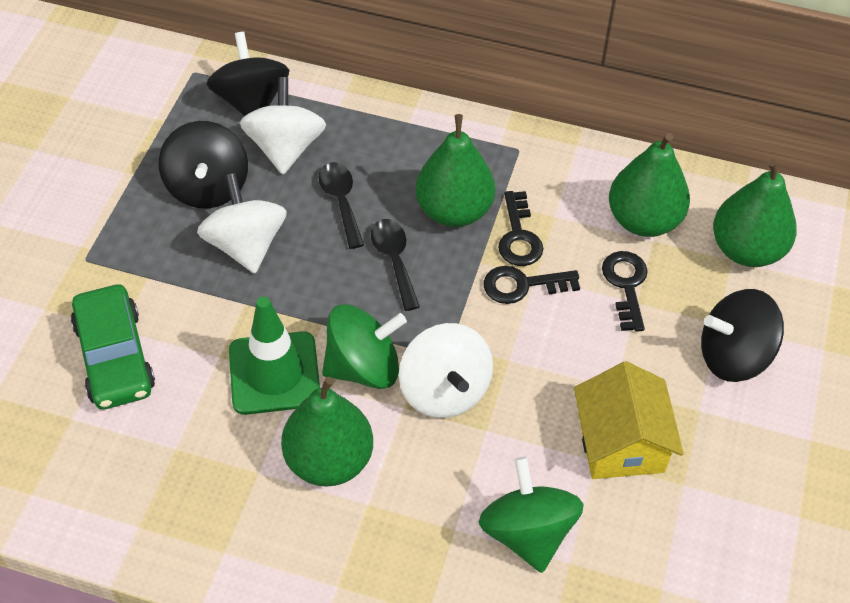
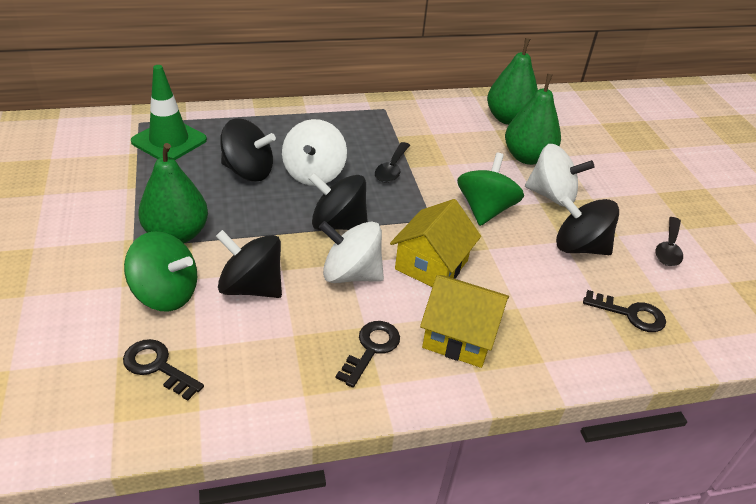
black spinning top: [159,121,248,208] [206,32,289,116] [701,289,784,382] = 3 -> [216,230,282,298] [220,119,276,181] [308,173,368,230] [556,195,619,255] = 4
green car: [71,284,155,409] = 1 -> none = 0
green pear: [281,377,373,487] [416,114,495,227] [609,133,690,237] [713,159,797,267] = 4 -> [138,143,208,243] [487,38,538,125] [505,74,561,165] = 3
yellow house: [574,361,684,479] = 1 -> [390,199,481,287] [420,275,509,368] = 2

